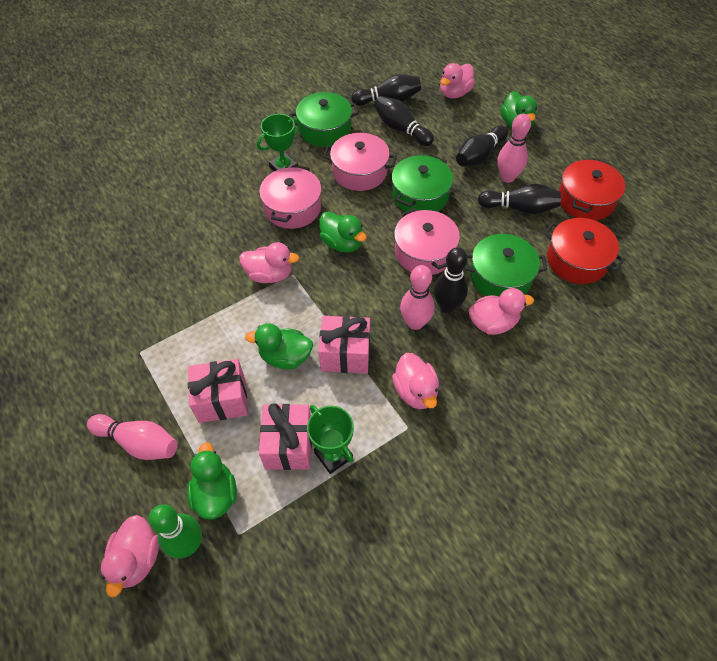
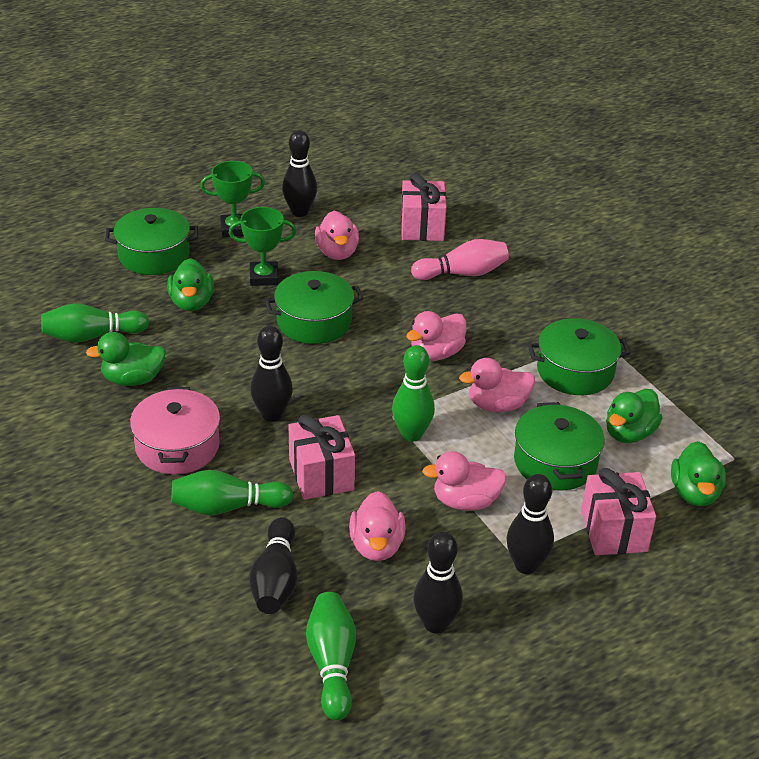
green bowling pin: [149,504,202,558] = 1 -> [41,303,149,343] [171,470,293,515] [306,592,356,721] [392,345,435,442] = 4
green pot: [289,92,359,147] [392,155,453,212] [465,234,547,297] = 3 -> [105,208,198,275] [265,271,364,344] [514,402,605,490] [528,318,630,395] = 4
pink bowling pin: [87,414,178,460] [400,265,435,330] [497,114,531,183] = 3 -> [411,239,509,280] = 1
pink pot: [259,165,322,229] [323,133,397,191] [394,208,460,275] = 3 -> [130,387,220,475] = 1
red pot: [544,218,625,284] [559,159,625,221] = 2 -> none = 0

